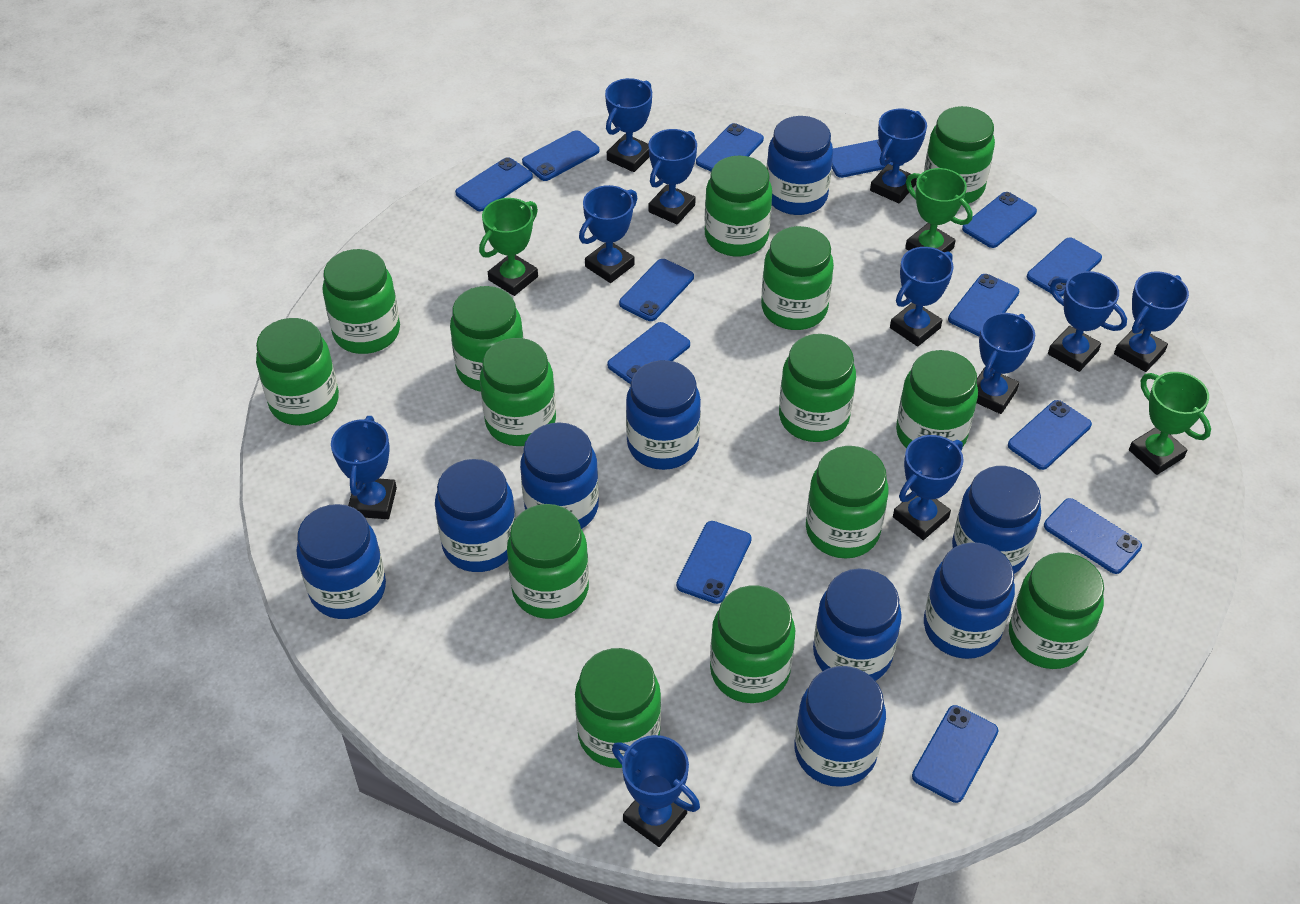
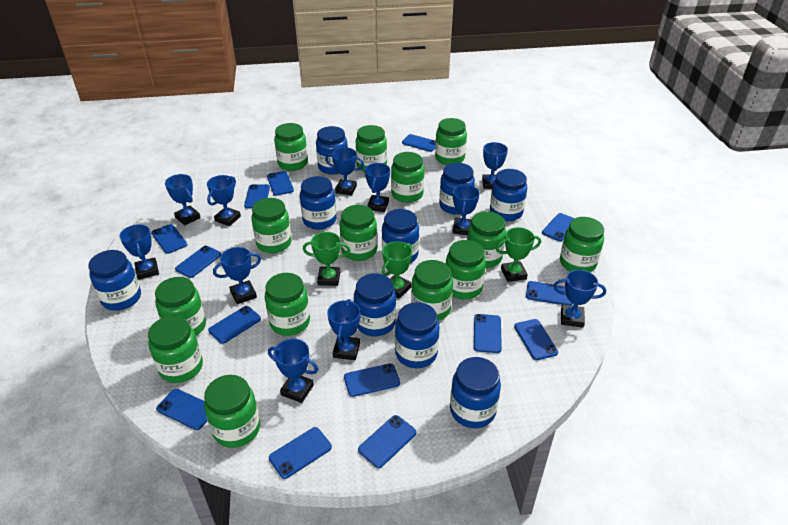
blue phone: [455,157,533,212] [522,130,599,181] [607,322,690,384] [619,259,694,321] [676,521,752,604] [696,123,764,171] [832,139,904,178] [912,705,998,803] [948,274,1020,336] [962,192,1037,248] [1008,400,1092,470] [1027,237,1102,297] [1044,498,1142,574] = 13 -> [151,224,187,254] [156,389,207,430] [175,246,221,278] [208,306,261,344] [244,184,270,209] [267,171,294,196] [269,427,332,479] [344,363,400,397] [358,415,416,468] [402,134,436,152] [474,314,502,353] [514,319,558,360] [526,281,573,306] [542,213,575,241] = 14

